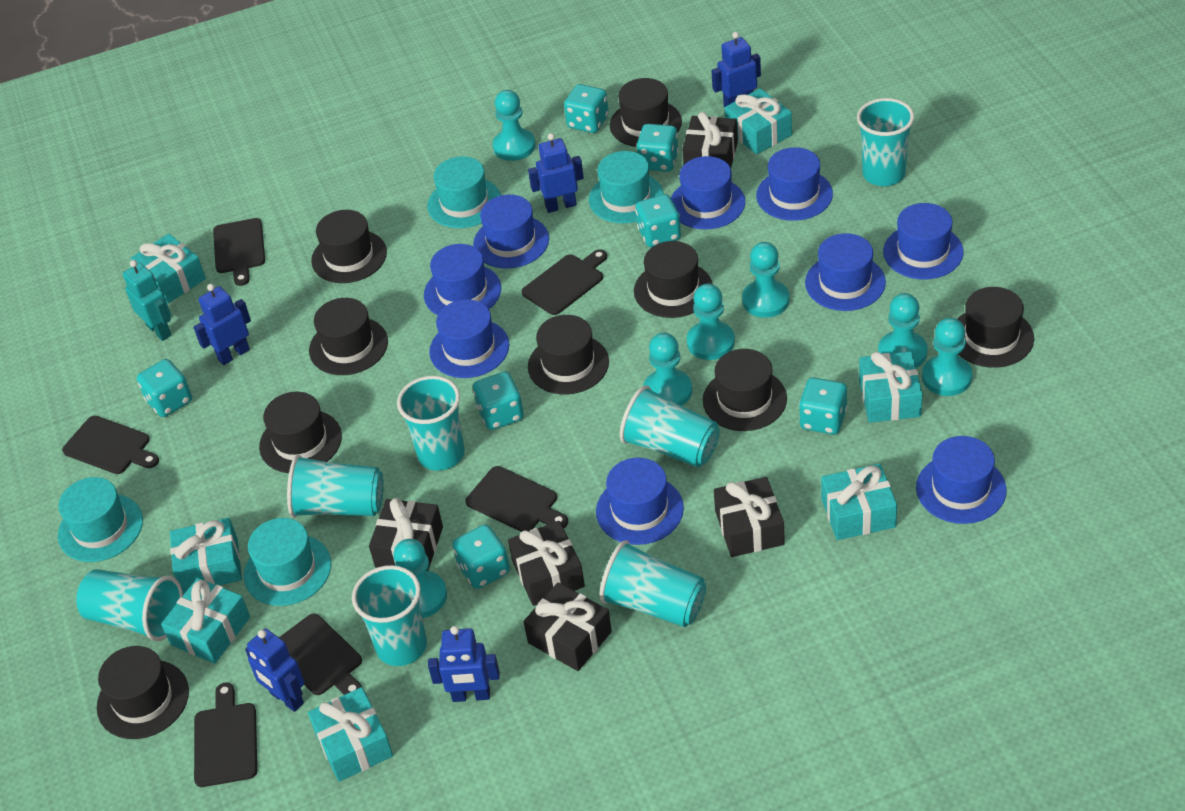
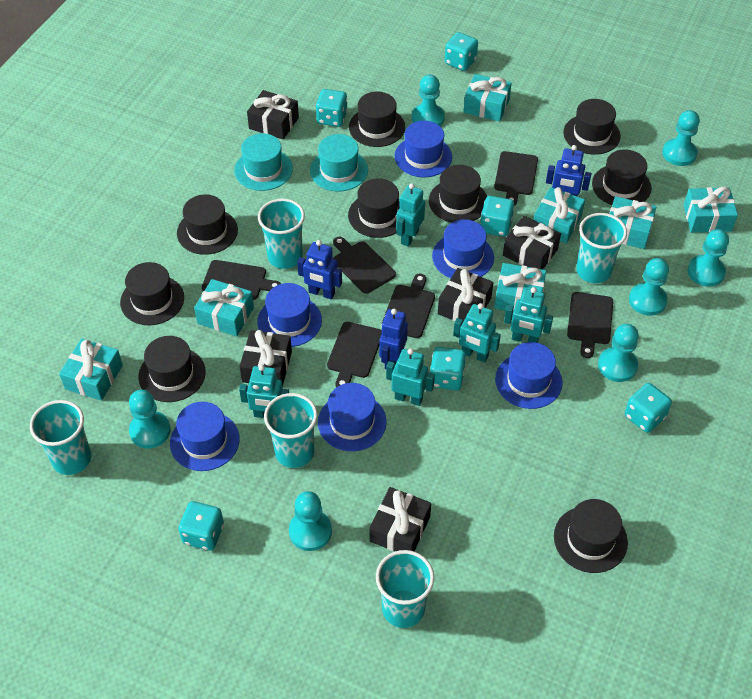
blue hat: [424,244,501,315] [429,300,509,378] [473,195,549,268] [596,458,684,545] [671,156,745,229] [756,147,833,221] [805,233,886,311] [883,203,964,279] [916,436,1007,524] = 9 -> [170,402,240,471] [257,283,322,347] [318,383,387,451] [395,121,452,177] [432,219,494,278] [495,342,563,409] = 6
blue robot: [193,284,251,365] [245,628,304,712] [428,626,500,702] [528,133,584,213] [711,32,761,108] = 5 -> [297,240,342,299] [379,309,408,369] [546,145,592,196] = 3
turquoise cup: [76,569,183,641] [287,455,383,518] [352,565,427,666] [397,376,465,471] [599,540,706,627] [620,385,720,467] [857,98,914,186] = 7 -> [30,400,91,475] [258,199,305,269] [264,393,317,468] [376,550,434,628] [576,213,627,283] = 5
turquoise dice: [137,359,192,417] [452,524,510,589] [473,372,524,430] [564,84,609,133] [635,194,681,247] [636,124,679,172] [799,377,847,435] = 7 -> [178,501,224,551] [316,89,348,127] [430,347,466,391] [445,32,478,71] [480,196,515,237] [625,383,672,433] = 6
turquoise hat: [58,477,143,562] [244,518,331,606] [427,156,501,228] [589,151,664,223] = 4 -> [234,133,293,191] [310,134,368,191] = 2
turquoise robot: [123,260,172,341] = 1 -> [239,365,289,418] [386,348,435,406] [396,183,425,247] [453,303,501,363] [504,287,553,343] = 5

